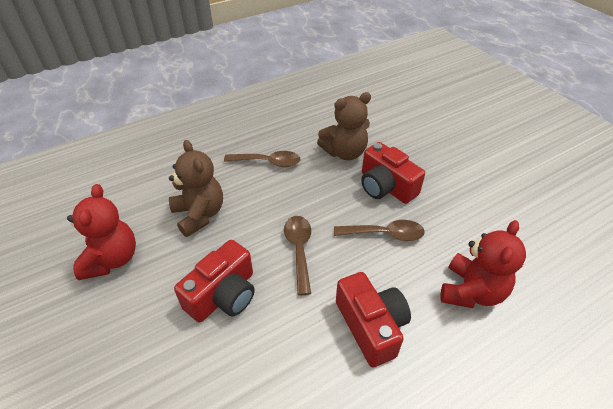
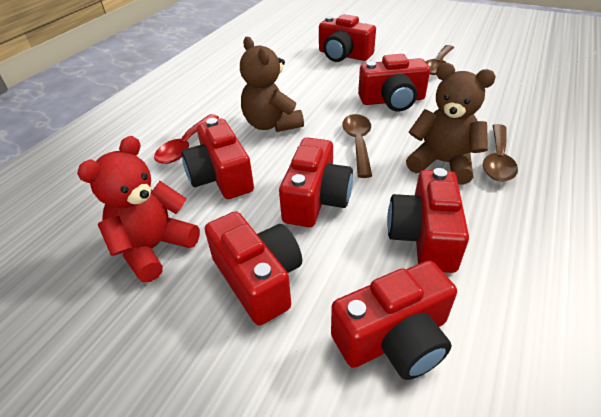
red camera: [174,240,255,322] [336,272,411,368] [361,142,425,204] = 3 -> [181,118,254,199] [205,211,302,325] [279,137,353,227] [319,14,376,62] [331,261,457,380] [358,54,430,111] [387,168,469,273] = 7
red spoon: none = 0 -> [154,114,219,164] = 1
red teddy bear: [67,184,136,280] [440,220,526,308] = 2 -> [77,136,200,283] = 1

